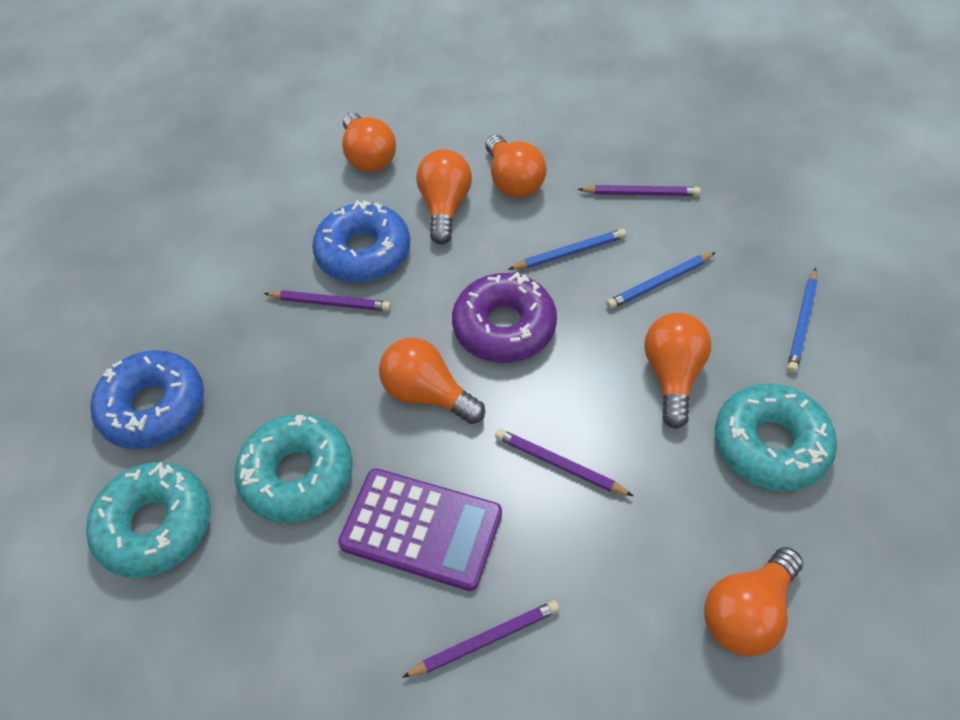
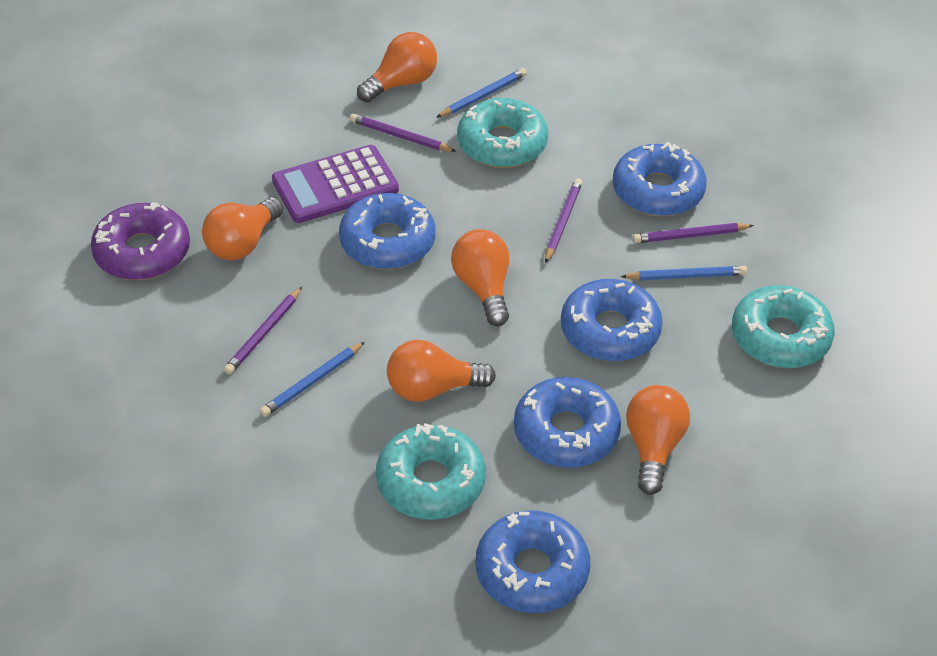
blue donut: [90,350,204,449] [312,200,410,283] = 2 -> [339,193,436,269] [475,510,590,613] [514,377,621,468] [561,279,663,361] [612,142,707,217] = 5
orange light bulb: [342,112,396,172] [379,338,485,424] [416,149,472,244] [485,135,546,198] [644,313,711,429] [704,547,803,657] = 6 -> [202,197,283,260] [357,32,437,102] [387,340,496,402] [451,229,509,326] [626,385,690,495] = 5

